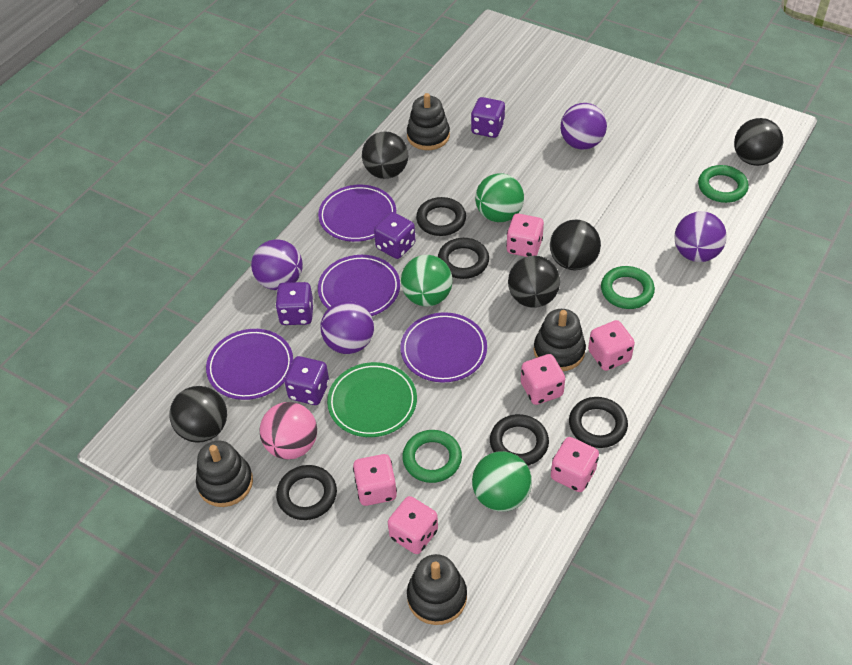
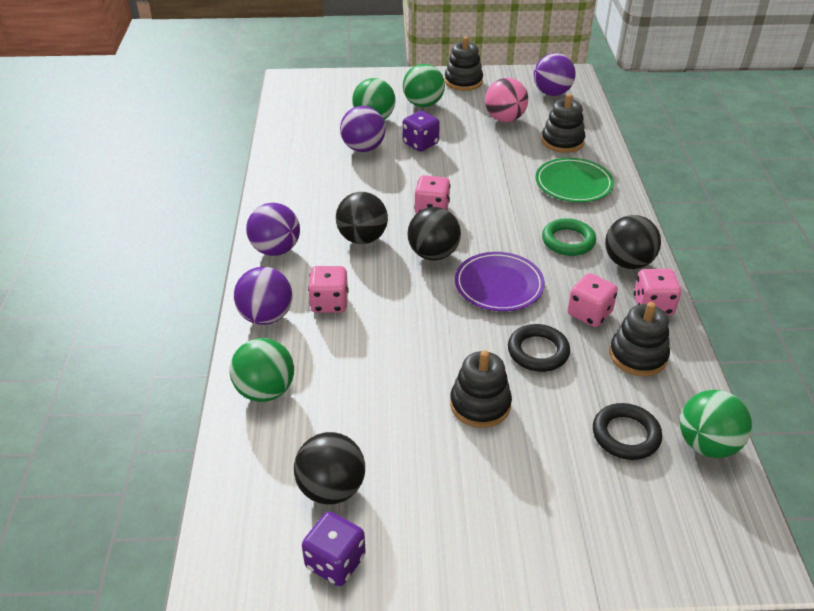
black ball: [169,386,227,443] [362,132,408,179] [508,256,560,308] [550,220,601,270] [734,118,783,166] = 5 -> [294,432,365,505] [336,192,388,244] [407,207,461,260] [605,215,661,269] = 4
black ring: [276,465,337,520] [416,197,466,236] [438,238,489,279] [490,414,549,466] [569,397,628,448] = 5 -> [508,324,570,372] [593,403,662,460] = 2
green ball: [401,255,452,306] [472,451,532,512] [475,173,524,222] = 3 -> [230,338,294,402] [352,78,396,120] [403,64,445,107] [680,390,752,458] = 4
green ring: [402,430,462,483] [601,266,655,309] [698,165,749,203] = 3 -> [542,218,596,256] = 1
pink dice: [353,454,397,506] [388,496,438,554] [506,214,544,257] [521,354,565,405] [551,437,599,492] [588,320,635,371] = 6 -> [308,266,349,313] [414,175,450,214] [567,273,618,327] [634,269,681,315] = 4
purple dice: [275,282,314,325] [285,356,329,405] [374,212,415,259] [471,97,505,138] = 4 -> [302,512,366,586] [402,111,440,151] = 2
purple plate: [206,329,293,400] [318,185,396,242] [318,255,400,316] [400,312,487,383] = 4 -> [455,252,545,311] = 1

